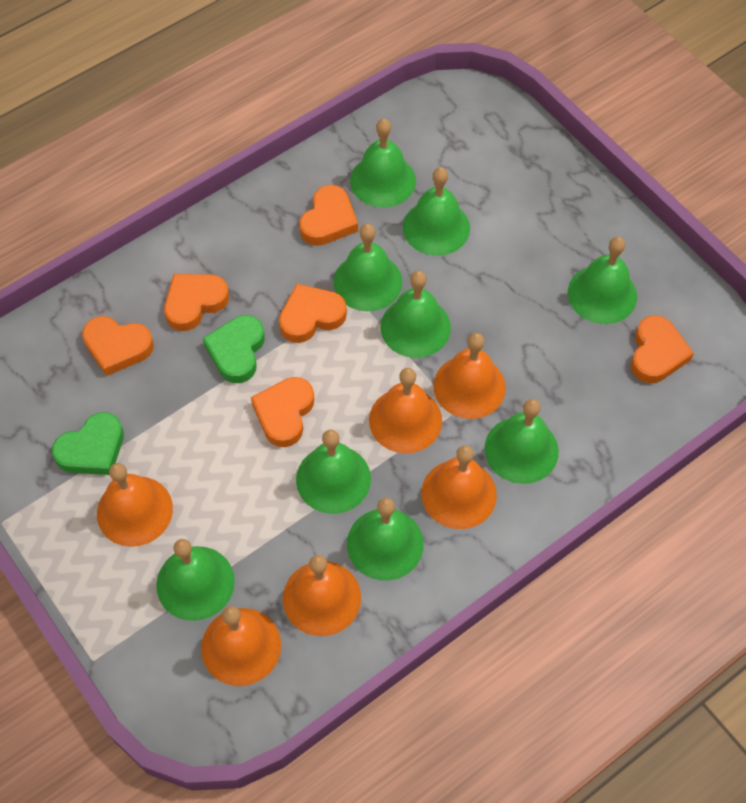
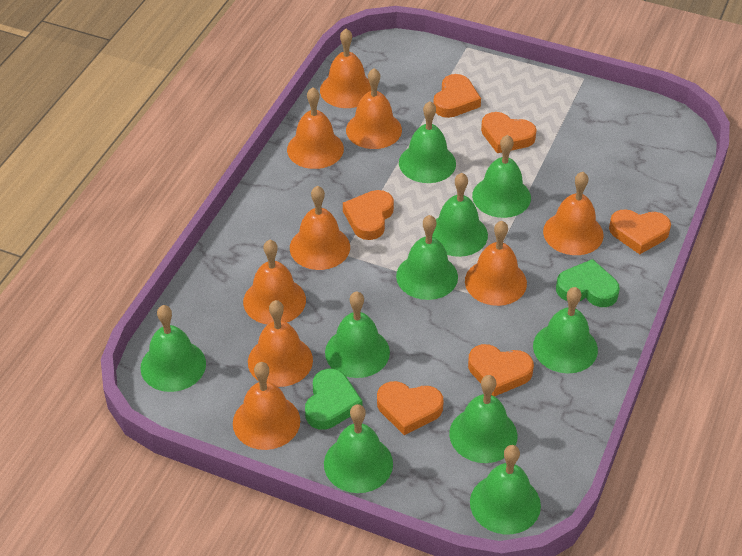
green bell: [156,539,235,621] [296,429,371,514] [333,224,402,312] [347,498,424,580] [350,119,416,208] [380,271,451,358] [403,167,470,256] [485,399,559,484] [568,237,637,324] = 9 -> [140,305,206,392] [324,404,393,493] [325,292,390,378] [396,215,458,300] [399,101,456,183] [432,173,488,257] [449,375,517,463] [470,445,541,534] [472,135,531,218] [533,287,598,373] = 10
orange bell: [97,463,173,547] [201,606,281,686] [283,555,361,636] [369,368,442,453] [421,445,497,529] [433,333,506,419] = 6 -> [233,362,300,450] [243,240,306,325] [248,300,313,387] [287,87,344,169] [290,186,350,270] [320,29,371,108] [346,68,402,149] [465,221,527,306] [543,172,604,255] = 9

